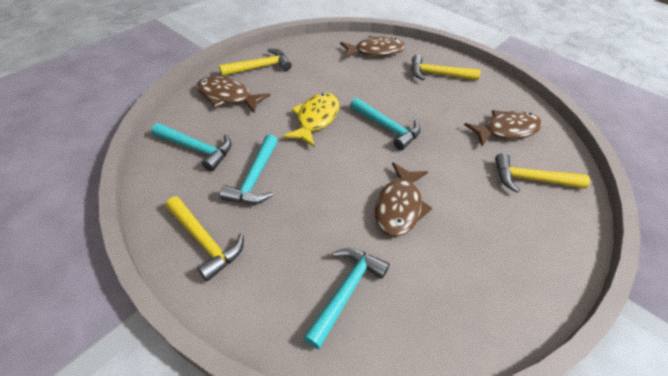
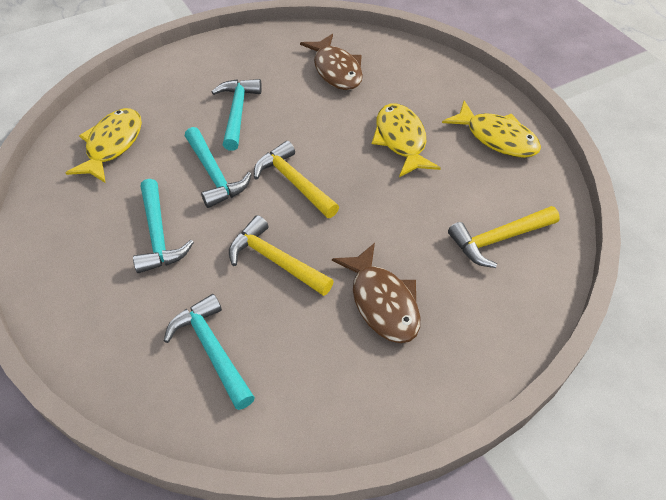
brown fish: [196,76,270,113] [340,36,405,58] [375,162,432,237] [464,110,542,146] = 4 -> [300,34,363,90] [332,243,420,343] = 2
yellow fish: [283,93,339,147] = 1 -> [66,108,142,183] [372,103,441,177] [442,100,541,158] = 3
yellow hammer: [165,197,244,281] [219,49,292,76] [411,55,481,81] [495,153,590,193] = 4 -> [229,215,334,296] [254,141,339,218] [448,206,560,268] = 3

